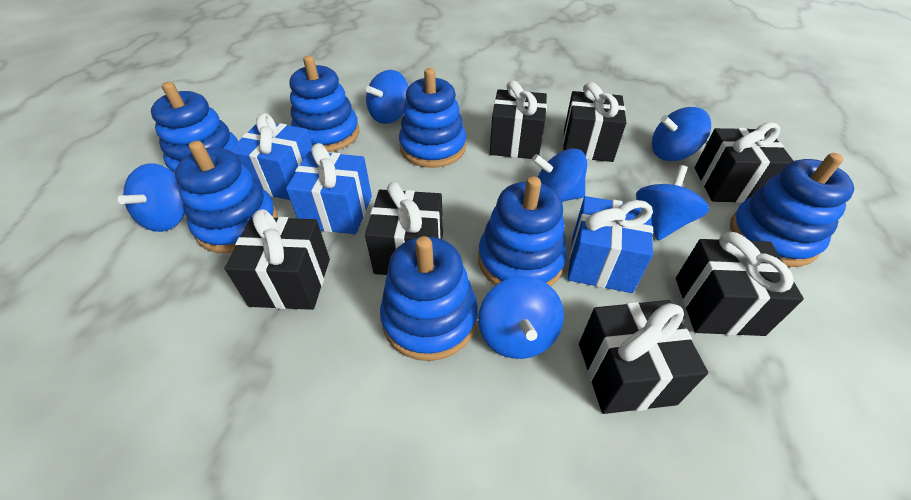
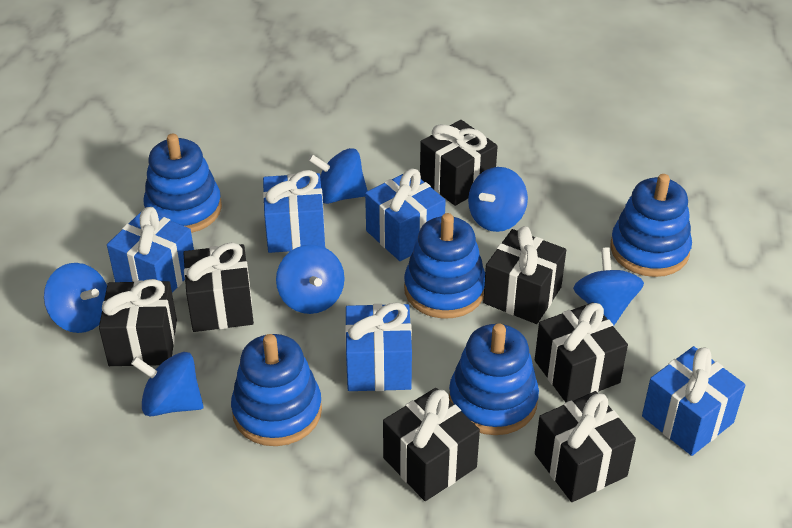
blue gift: [229,113,312,200] [286,143,372,234] [568,196,653,293] = 3 -> [107,207,194,293] [263,170,325,253] [345,302,412,391] [365,168,446,261] [642,346,746,456] = 5
blue stacking toy: [151,82,238,173] [175,141,278,253] [289,55,359,152] [380,236,478,361] [399,68,466,168] [478,177,567,286] [730,153,854,267] = 7 -> [144,134,222,233] [231,334,322,446] [404,213,485,319] [449,324,539,435] [610,174,692,277] = 5

